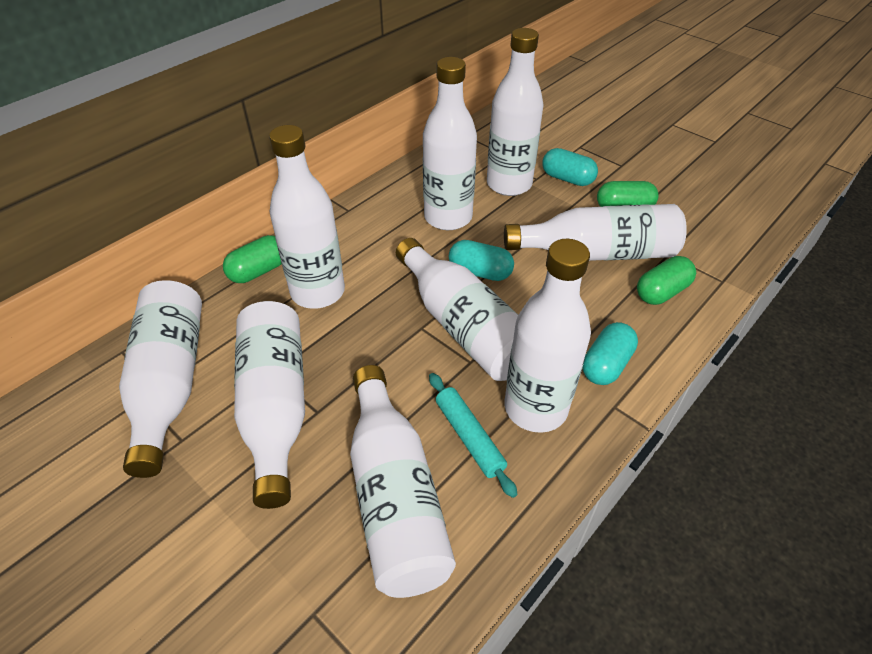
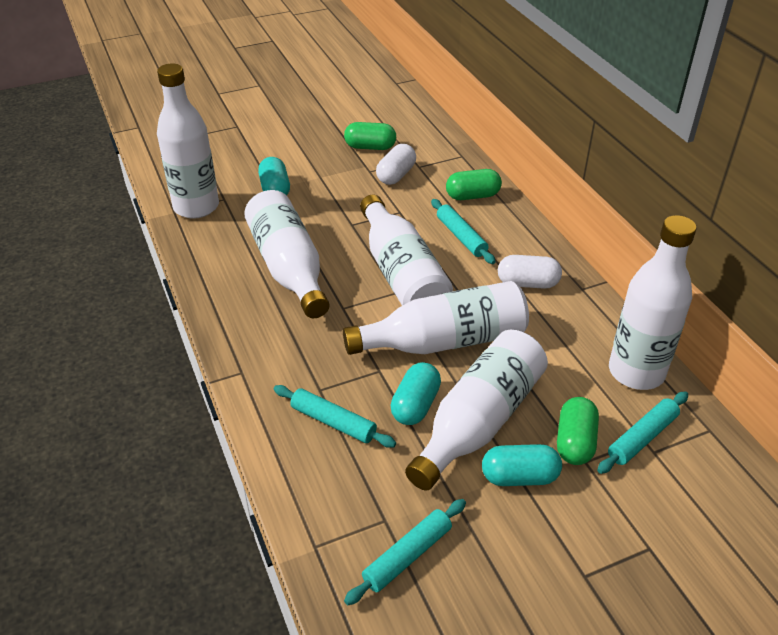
turquoise rolling pin: [429,373,517,498] = 1 -> [274,385,396,448] [344,499,466,605] [431,199,495,264] [597,391,688,474] = 4
white bottle: [119,280,202,478] [234,301,305,509] [269,125,345,309] [350,365,456,598] [396,238,518,381] [423,57,477,230] [487,28,544,196] [504,204,687,261] [505,239,591,433] = 9 -> [157,63,219,219] [244,190,329,318] [343,281,529,355] [360,195,453,306] [405,330,548,491] [609,215,697,390] = 6
white capsule: none = 0 -> [376,144,416,185] [498,255,562,289] = 2

